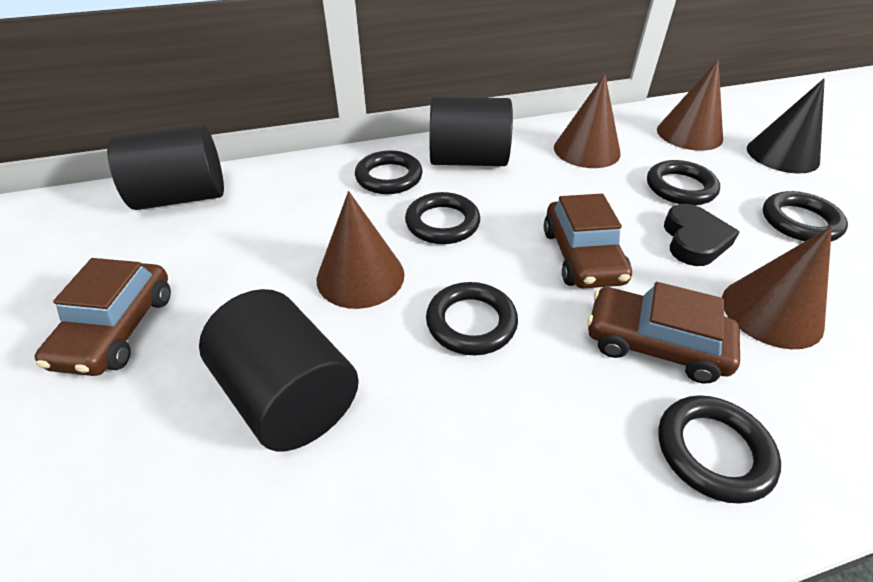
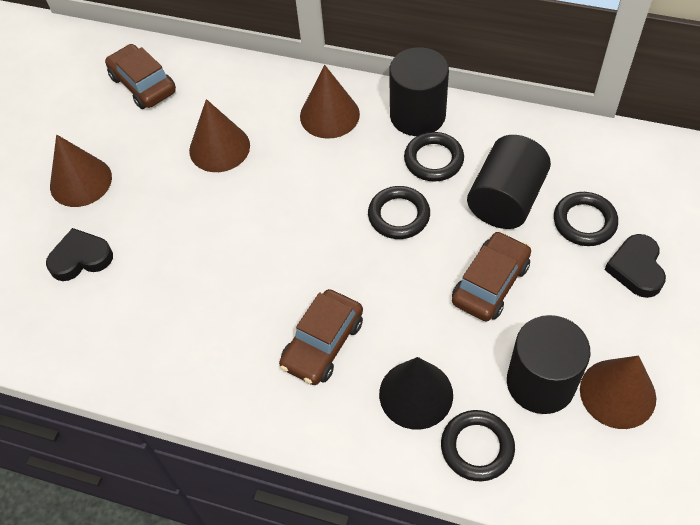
black heart: [664,204,739,266] = 1 -> [46,228,113,281] [605,234,666,298] = 2
black ring: [355,150,423,194] [405,192,480,244] [426,282,518,355] [647,160,720,205] [658,395,781,504] [763,191,848,241] = 6 -> [368,186,430,239] [404,132,464,182] [441,410,515,481] [554,192,618,246] = 4

